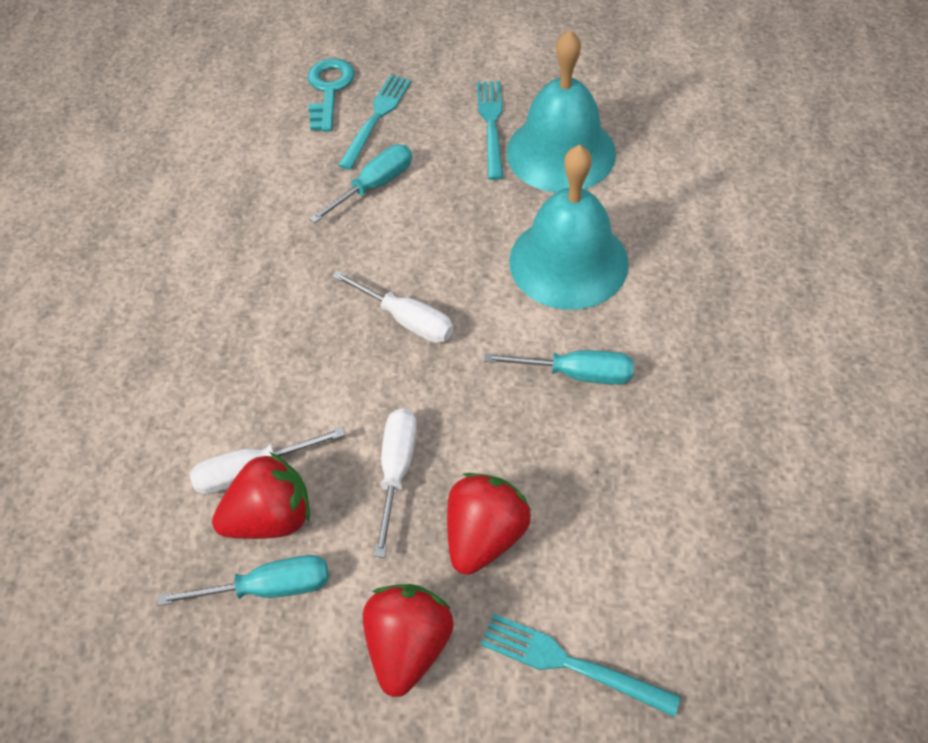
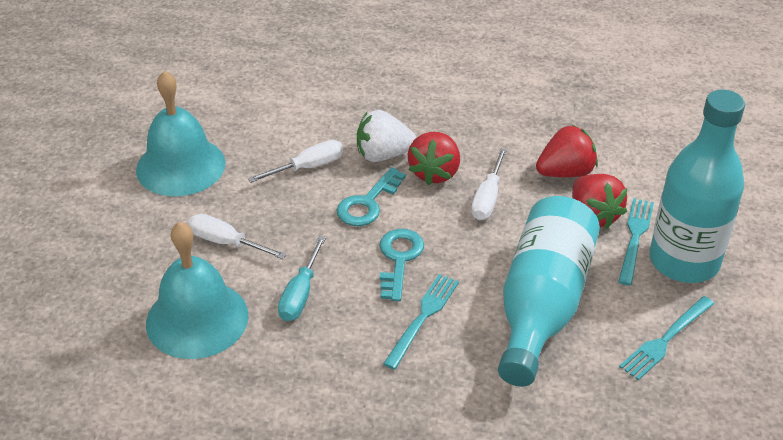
turquoise bottle: none = 0 -> [498,196,600,387] [649,90,745,283] = 2
turquoise key: [308,58,355,132] = 1 -> [337,167,406,226] [379,229,424,301] = 2
turquoise screwdriver: [158,555,329,606] [309,145,412,223] [484,350,634,385] = 3 -> [278,236,326,321] = 1
white strawberry: none = 0 -> [357,110,417,162] = 1

